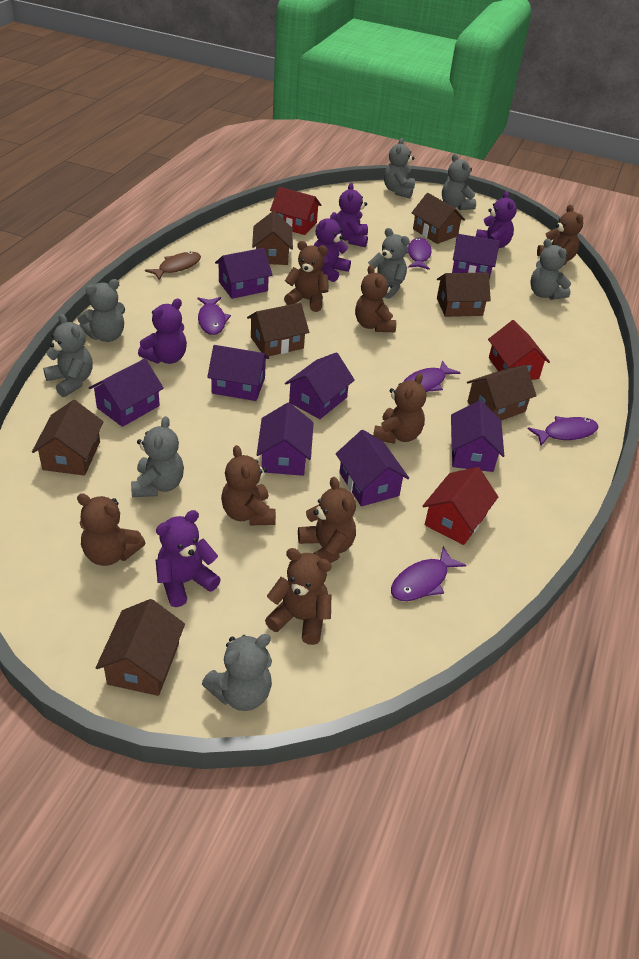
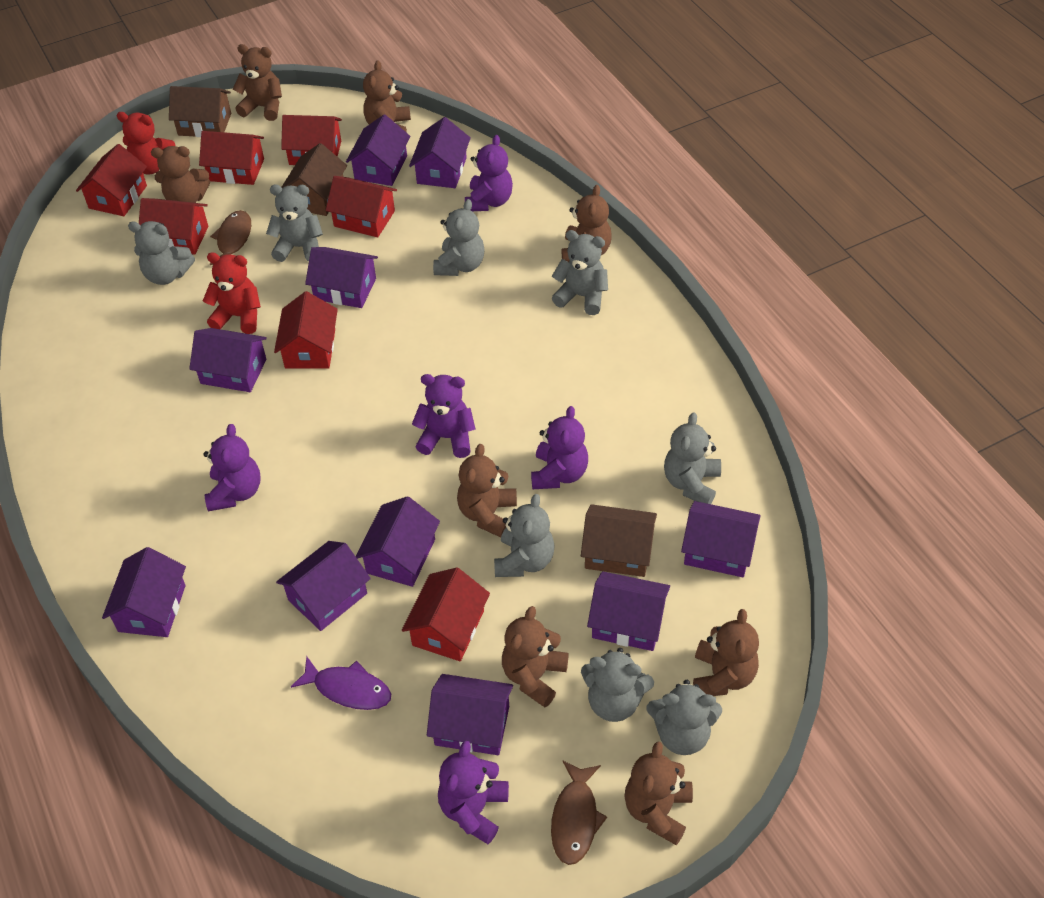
brown fish: [145,252,201,280] = 1 -> [210,210,251,265] [551,760,607,865] = 2
brown house: [32,400,104,476] [96,599,185,696] [247,303,309,357] [252,211,293,265] [412,193,465,244] [437,272,491,317] [467,365,537,421] = 7 -> [169,86,231,137] [282,143,347,216] [581,504,657,577] = 3
purple fish: [198,297,231,335] [391,546,466,601] [403,360,460,392] [407,238,432,270] [527,416,599,446] = 5 -> [291,656,391,710] = 1
purple house: [89,359,164,427] [207,345,269,401] [215,248,272,299] [257,402,314,476] [285,352,355,419] [336,430,409,506] [451,400,504,472] [452,234,500,279] = 8 -> [102,547,186,637] [189,328,267,392] [276,541,371,631] [305,247,378,308] [346,115,411,186] [356,496,440,587] [409,117,471,188] [427,674,513,755] [587,571,670,651] [681,501,761,577] = 10
red house: [270,187,321,235] [422,467,498,545] [488,320,550,380] = 3 -> [76,144,147,216] [139,198,208,255] [199,131,264,185] [274,291,338,368] [281,115,342,165] [326,176,397,237] [402,568,490,661] = 7
red teddy bear: none = 0 -> [117,112,175,175] [203,252,261,334] = 2

